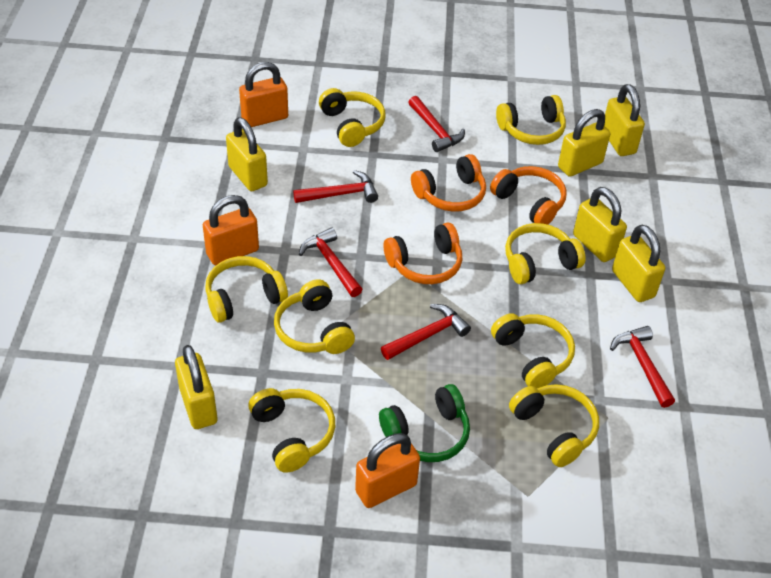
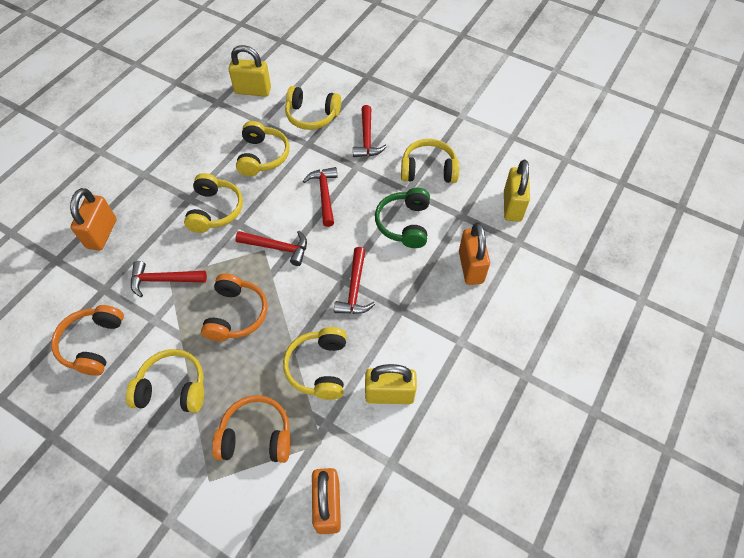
yellow headphones: [205,256,288,323] [248,388,335,473] [274,279,355,354] [319,88,385,147] [491,313,575,388] [496,95,566,145] [505,223,586,284] [509,384,599,467] = 8 -> [126,349,204,413] [184,173,243,233] [236,121,289,176] [283,327,347,400] [285,86,341,130] [401,139,459,183] = 6
yellow padlock: [175,345,217,429] [226,117,268,191] [558,109,610,177] [573,187,627,262] [604,84,645,156] [612,225,665,302] = 6 -> [229,45,271,97] [365,364,417,404] [504,160,530,222] = 3

